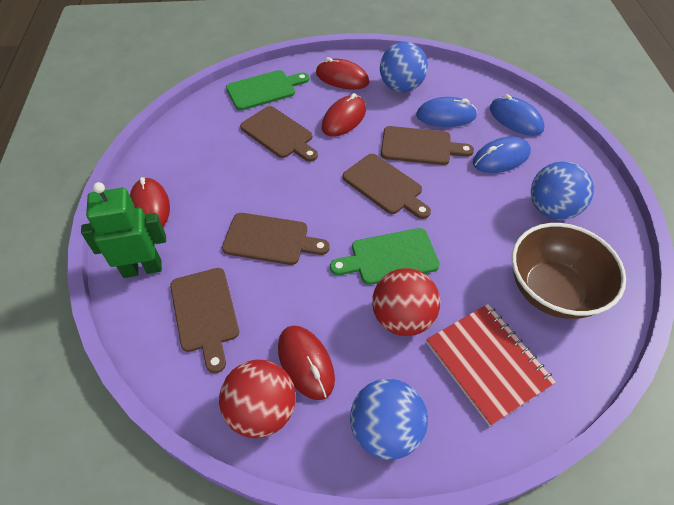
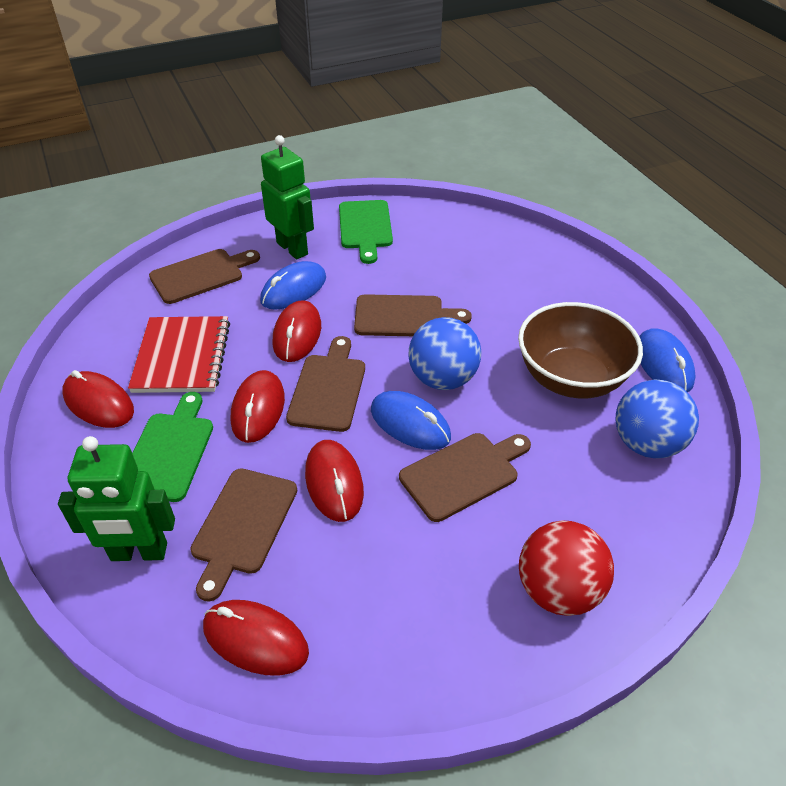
blue ball: [350,378,428,460] [380,42,428,92] [531,161,594,220] = 3 -> [408,317,481,390] [616,379,699,458] = 2
green robot: [81,182,166,278] = 1 -> [58,436,175,561] [261,135,314,259] = 2
red ball: [219,360,296,438] [372,268,440,336] = 2 -> [519,520,614,616] = 1
red mouse: [130,177,170,227] [278,325,335,400] [316,57,369,89] [322,93,366,137] = 4 -> [62,370,134,428] [203,600,309,676] [231,370,285,443] [272,300,321,362] [305,440,364,522] = 5

